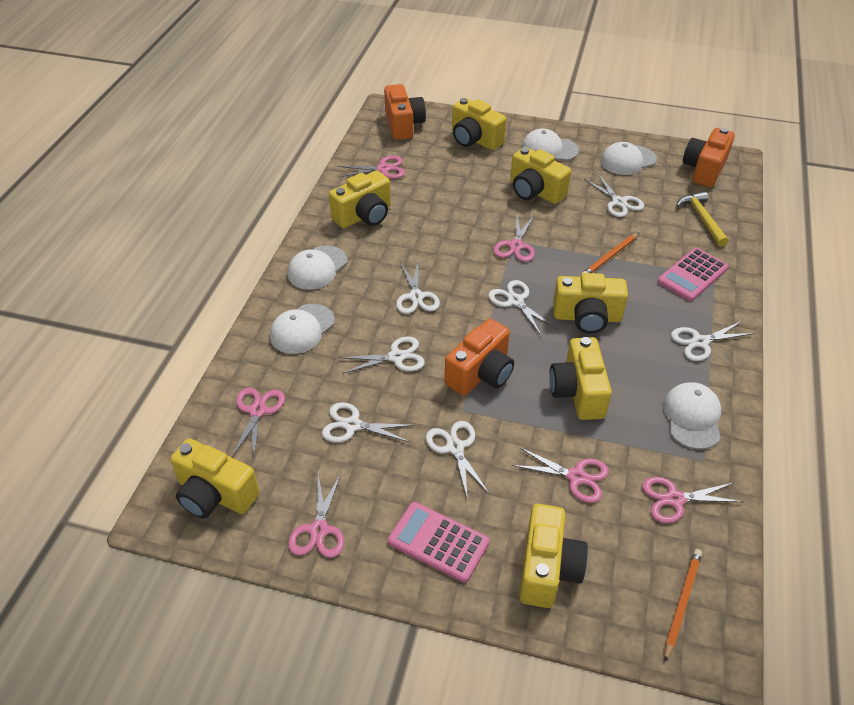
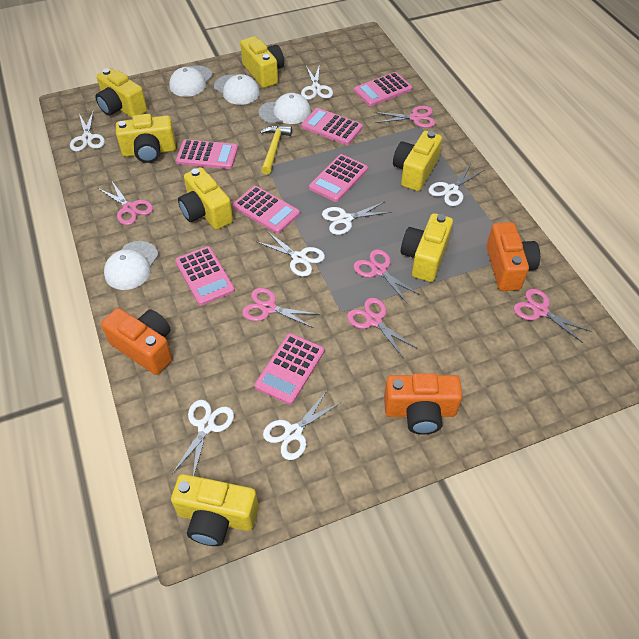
orange pencil: [583,233,639,273] [664,549,702,661] = 2 -> none = 0
pink calculator: [388,502,490,583] [658,248,729,301] = 2 -> [175,246,235,306] [176,139,238,169] [233,186,300,234] [255,333,324,405] [301,108,363,145] [309,154,368,202] [354,72,412,106] = 7
white cap: [270,304,335,354] [288,246,347,290] [521,129,579,161] [601,142,657,175] [663,382,721,450] = 5 -> [104,241,159,290] [169,65,213,97] [214,74,260,105] [259,93,311,124] = 4

